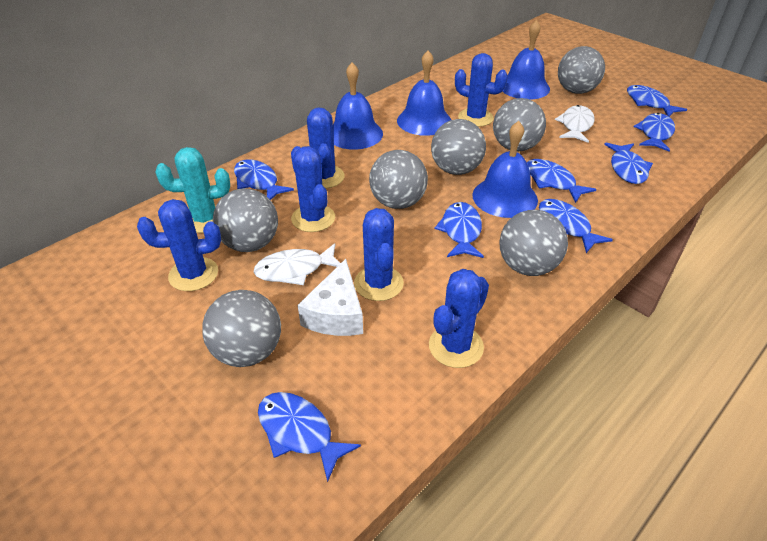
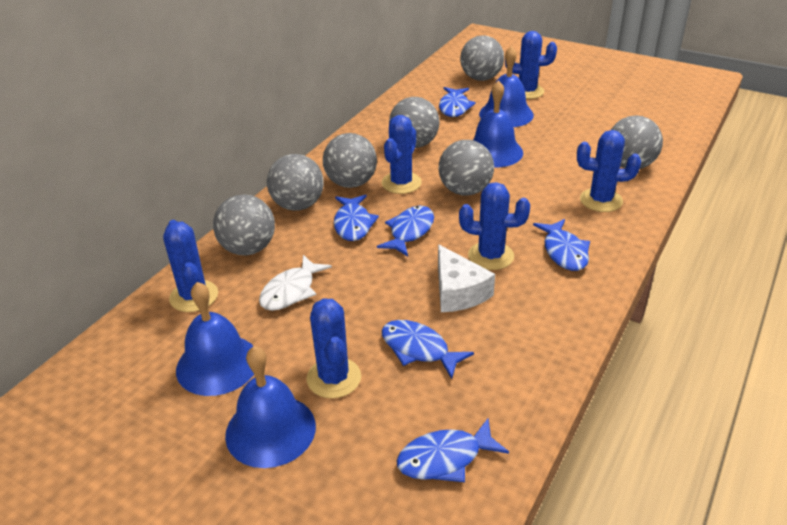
blue fish: [234,159,294,200] [258,392,361,482] [435,202,484,258] [527,159,597,203] [539,199,613,253] [604,143,653,184] [627,85,687,117] [634,113,675,152] = 8 -> [334,195,379,241] [377,206,434,256] [382,320,474,379] [397,419,509,482] [439,87,476,117] [533,219,590,271] = 6
turquoise cactus: [155,147,230,233] = 1 -> none = 0
white fish: [254,243,341,285] [555,105,595,143] = 2 -> [259,255,332,311] = 1

